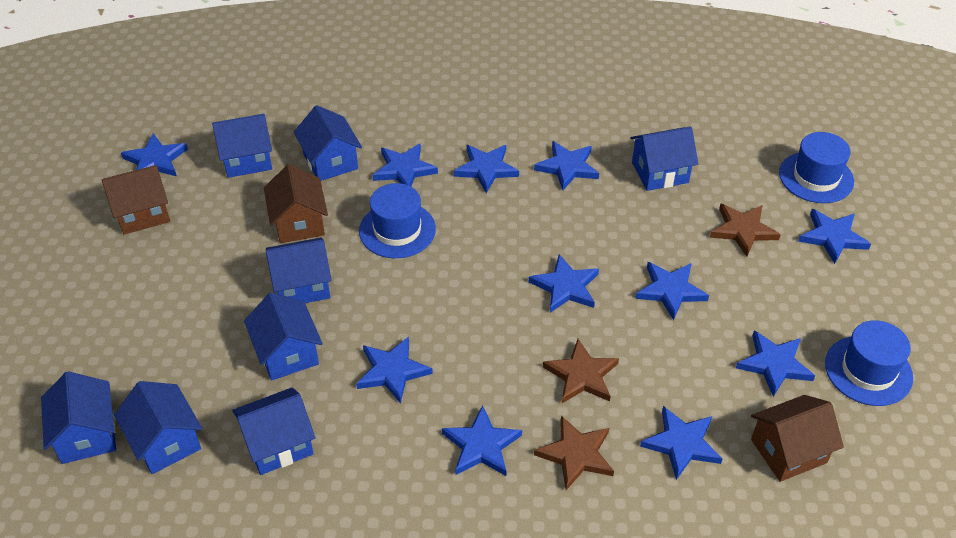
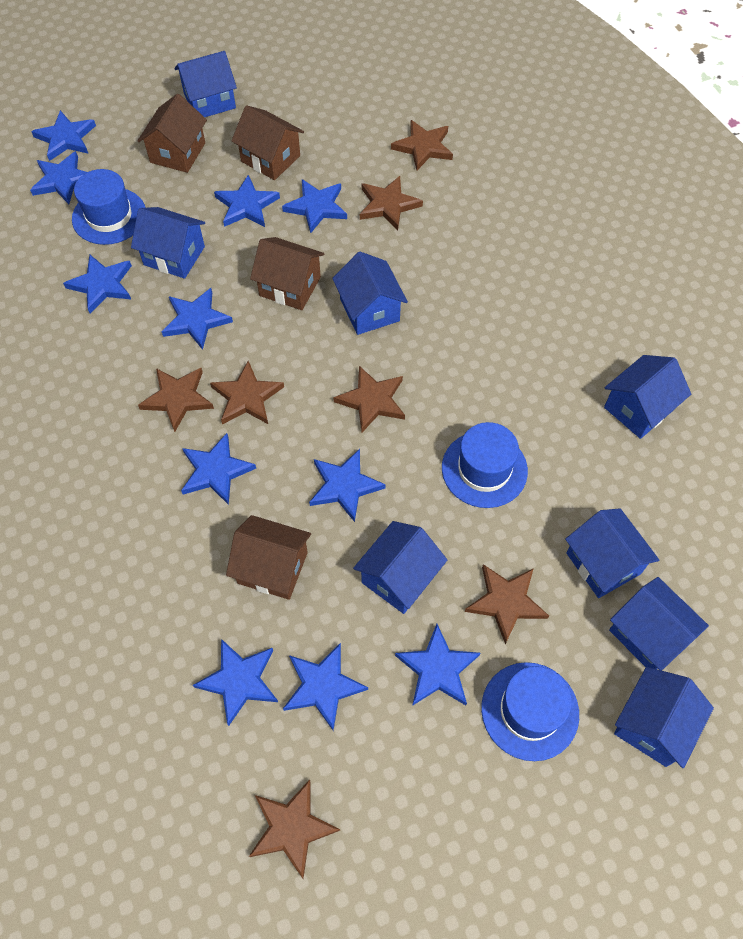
brown house: [102,165,170,235] [264,164,328,243] [751,395,844,482] = 3 -> [137,94,207,173] [226,515,311,600] [231,105,304,180] [250,237,324,310] = 4
brown star: [534,416,614,490] [543,339,619,403] [710,203,781,257] = 3 -> [138,368,214,432] [210,361,284,425] [249,779,340,878] [333,366,405,433] [360,176,423,230] [391,120,453,170] [465,564,549,644] = 7

